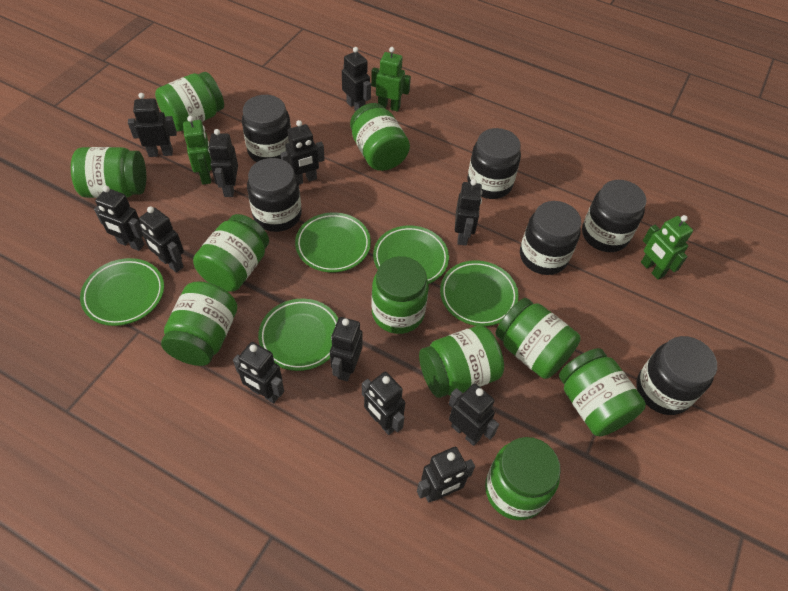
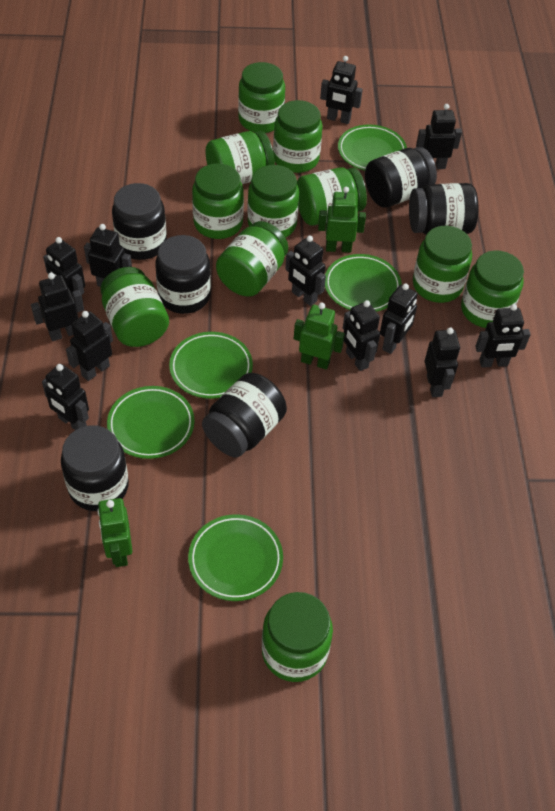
green jar: [71,147,146,198] [155,72,224,131] [161,281,237,366] [193,214,269,292] [350,103,410,171] [371,256,429,334] [419,325,504,398] [485,437,561,520] [495,298,581,379] [559,348,646,436] = 10 -> [100,267,169,347] [192,164,244,239] [205,131,275,184] [216,221,288,297] [238,62,285,133] [247,165,299,238] [262,592,333,682] [273,100,323,173] [297,167,367,226] [413,226,472,303] [461,250,524,328] = 11

